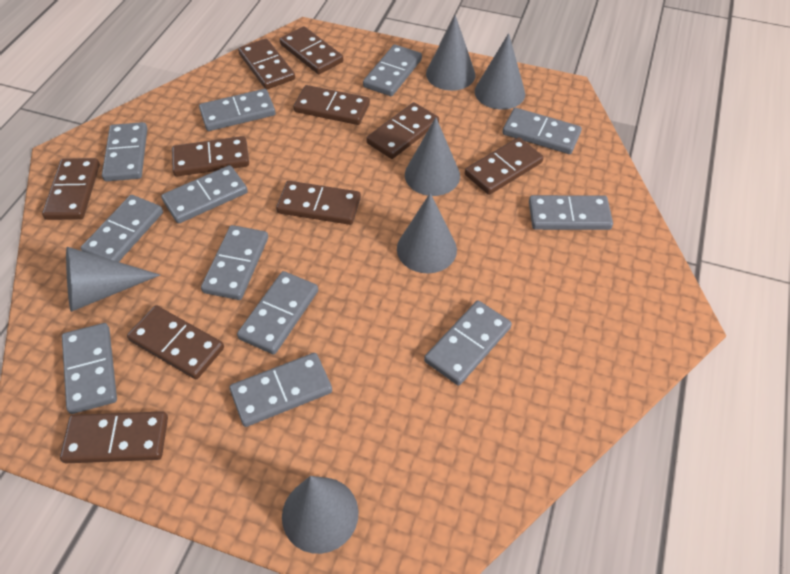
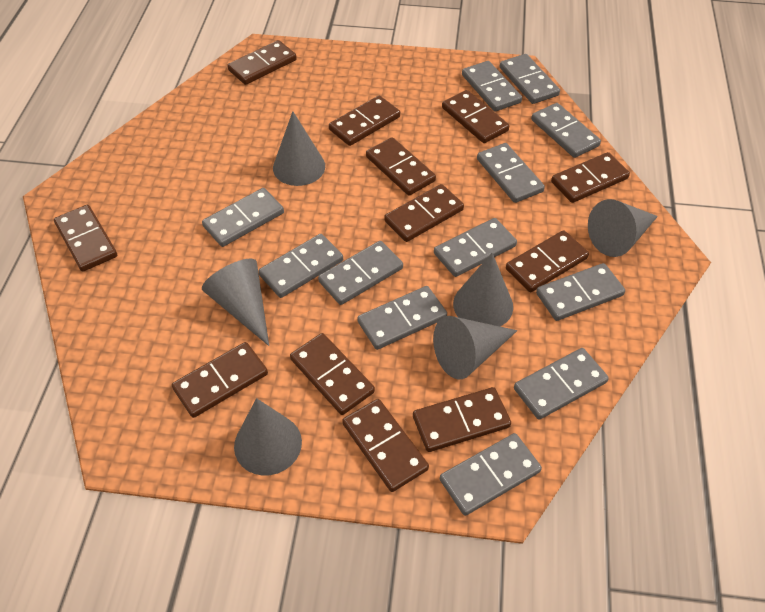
brown domino: [42,158,100,220] [60,411,168,463] [127,305,224,379] [172,136,249,176] [238,38,295,89] [276,181,361,225] [280,26,343,74] [294,85,370,125] [366,102,439,159] [465,137,544,195] = 10 -> [54,205,117,272] [172,342,268,418] [227,40,297,85] [290,333,375,415] [329,96,400,146] [342,399,429,492] [366,137,436,195] [384,184,464,242] [413,387,511,452] [442,90,509,143] [506,230,589,292] [551,152,630,203] = 12

